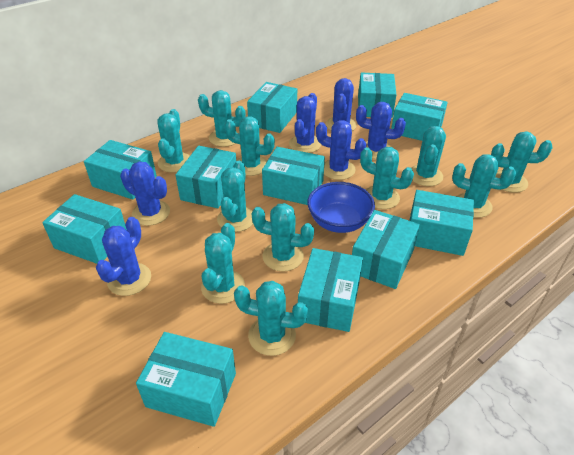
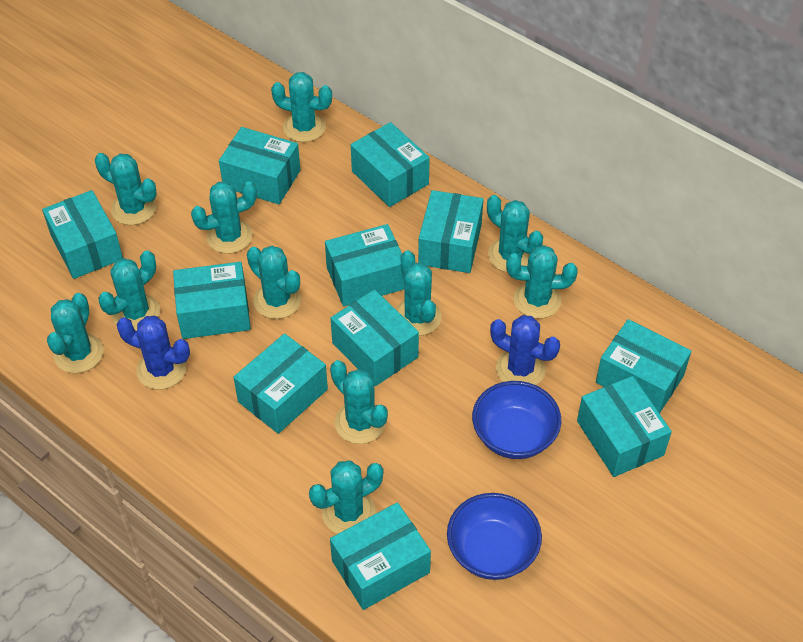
blue bowl: [307,182,375,233] = 1 -> [447,493,542,580] [472,381,561,459] = 2
blue cactus: [96,217,151,296] [120,162,170,226] [289,93,321,153] [316,120,367,180] [326,78,356,131] [356,102,406,159] = 6 -> [116,316,190,390] [490,315,560,385] = 2

